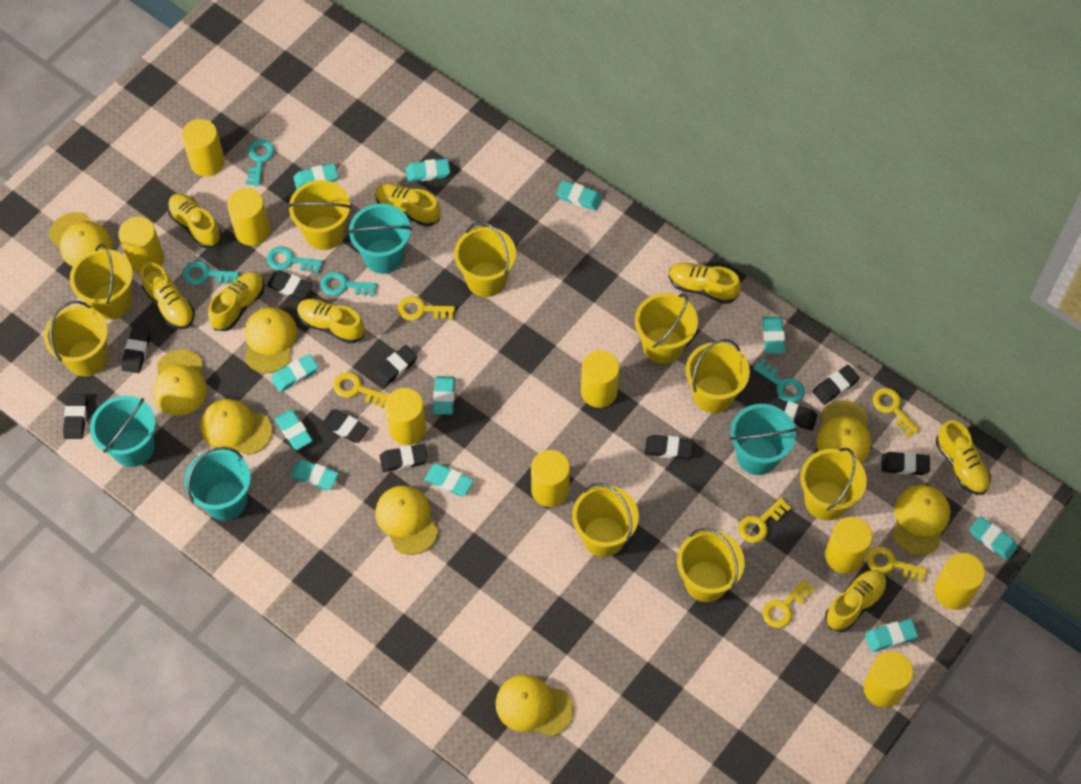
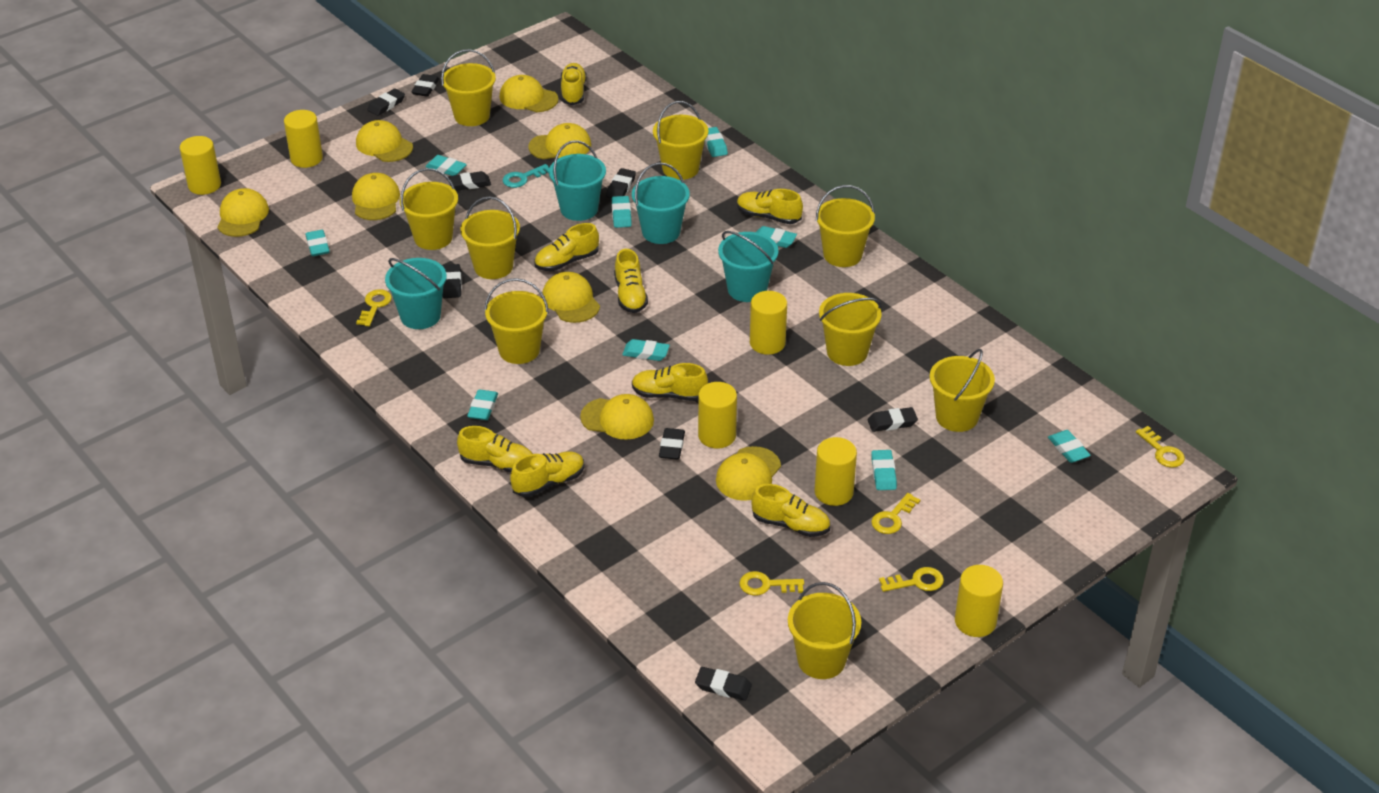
black eraser: [63,394,88,439] [121,328,150,373] [267,270,313,300] [322,409,369,443] [373,345,418,387] [380,444,428,472] [645,435,693,459] [772,398,818,431] [813,365,860,405] [881,452,930,475] = 10 -> [367,88,405,116] [411,74,439,97] [442,264,462,298] [448,171,491,191] [606,168,636,198] [659,428,685,460] [695,667,752,700] [868,407,918,432] = 8
turquoise eraser: [271,354,318,392] [275,410,313,450] [290,460,339,490] [293,163,338,189] [406,159,450,182] [424,464,474,496] [433,376,455,415] [556,180,602,211] [762,317,785,353] [865,619,918,652] [970,516,1018,560] = 11 -> [306,230,330,256] [425,155,467,176] [467,389,498,420] [612,196,632,228] [622,339,670,361] [705,127,728,157] [757,226,797,248] [871,450,897,490] [1048,430,1091,463] = 9
turquoise key: [182,261,239,285] [246,139,274,186] [267,246,323,273] [320,272,377,297] [753,359,805,403] = 5 -> [503,164,549,188] = 1
yellow cylinder: [118,217,164,274] [181,119,225,177] [227,188,270,246] [385,388,426,445] [531,450,570,507] [581,350,620,408] [825,517,872,574] [863,651,913,708] [934,553,985,610] = 9 -> [180,136,221,195] [284,110,323,168] [698,382,737,448] [750,291,787,355] [814,437,857,506] [955,565,1003,637] = 6
yellow key: [333,372,389,408] [398,296,455,320] [738,497,791,543] [762,579,815,628] [866,546,927,583] [873,388,920,437] = 6 -> [356,289,392,326] [739,571,804,596] [871,493,920,534] [879,567,944,592] [1136,426,1185,468] = 5

